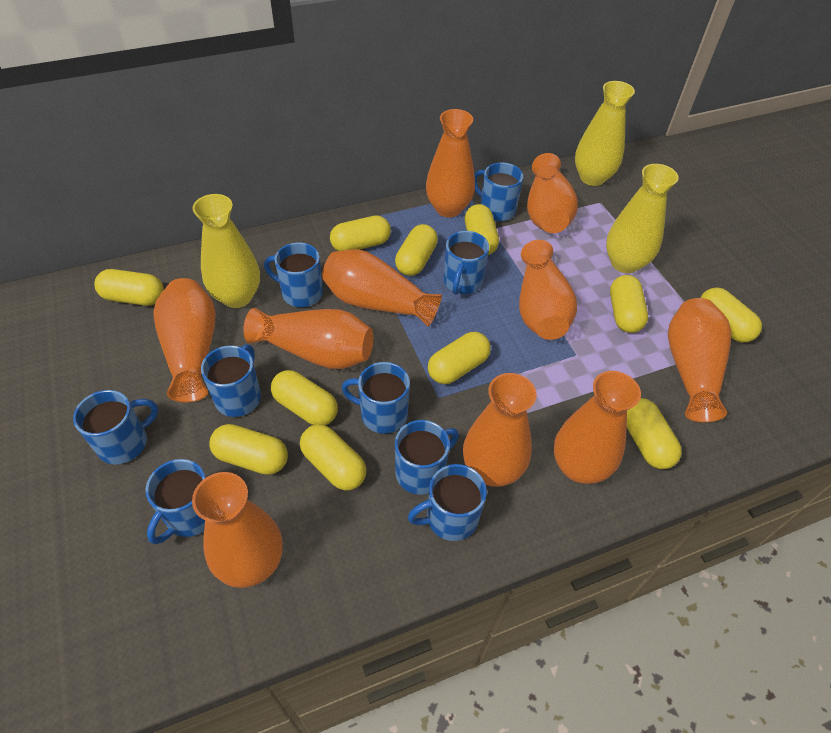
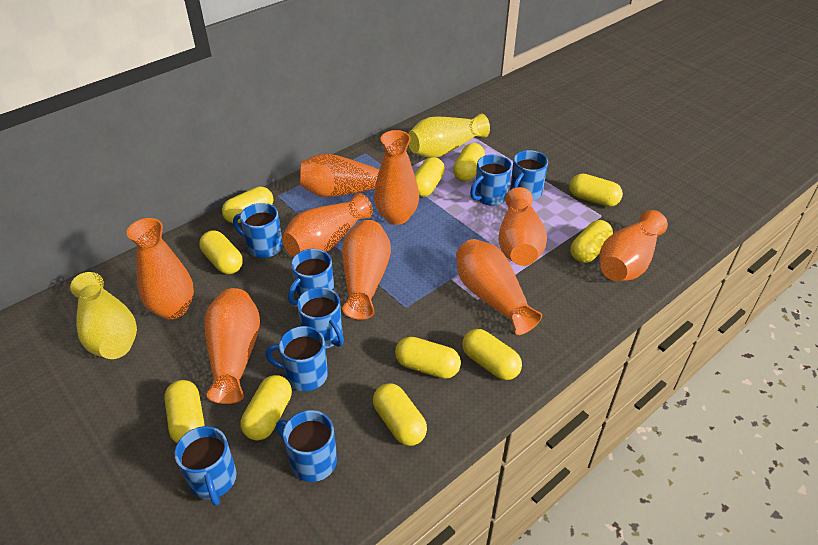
blue mug: [73,390,158,464] [146,459,206,544] [201,344,261,417] [264,242,323,307] [341,362,410,434] [395,420,459,495] [408,464,487,541] [444,231,489,295] [475,162,523,221] = 9 -> [175,426,237,506] [233,203,283,258] [265,326,328,391] [276,410,337,482] [288,249,334,305] [297,287,344,349] [470,154,512,206] [510,150,548,200] = 8
orange vase: [153,278,216,403] [192,472,283,588] [243,308,373,369] [322,249,442,327] [426,109,475,217] [463,373,537,487] [519,240,577,340] [527,153,578,233] [554,371,641,484] [668,298,731,422] = 10 -> [127,218,194,320] [204,288,260,404] [282,193,373,257] [300,154,380,197] [342,220,391,320] [374,130,419,225] [456,239,542,335] [498,187,547,266] [599,210,668,281] = 9
yellow vase: [192,194,260,308] [575,81,635,186] [606,164,679,273] = 3 -> [70,272,137,359] [408,114,490,158] = 2

